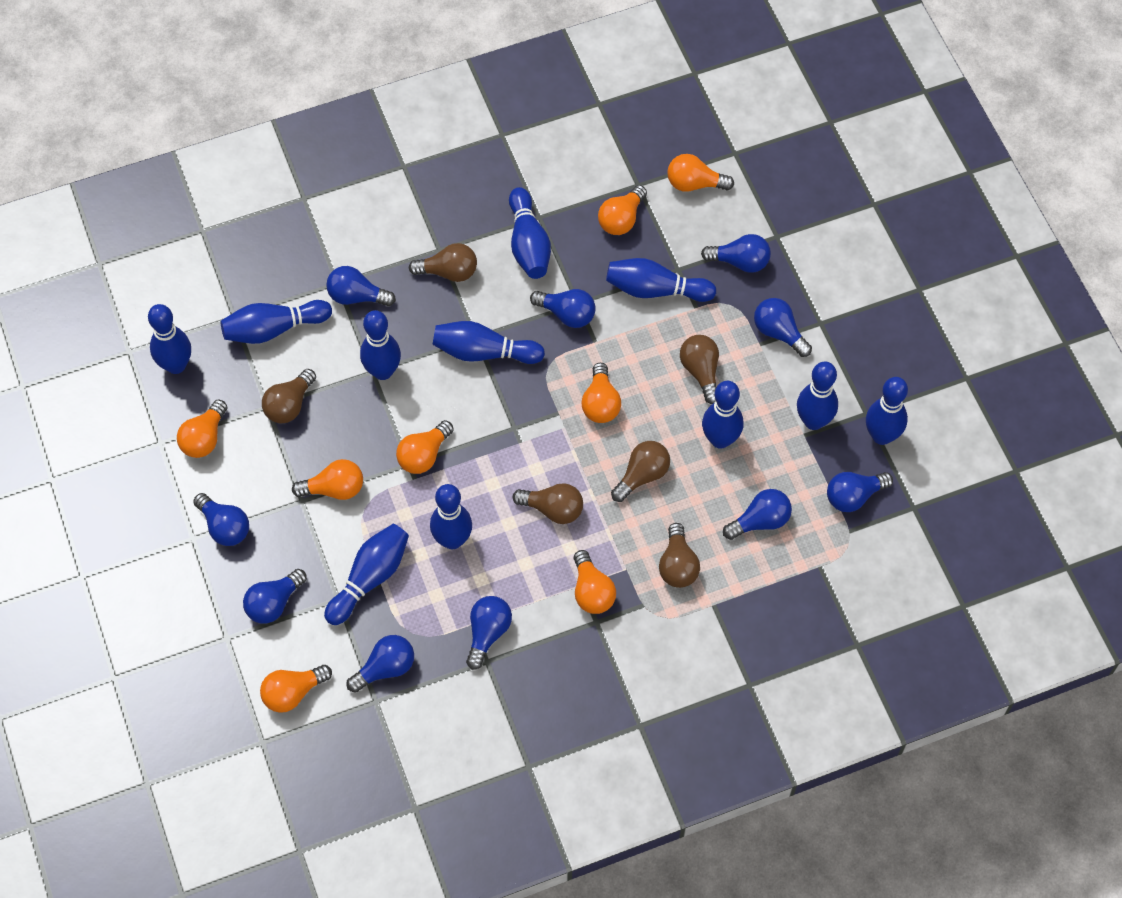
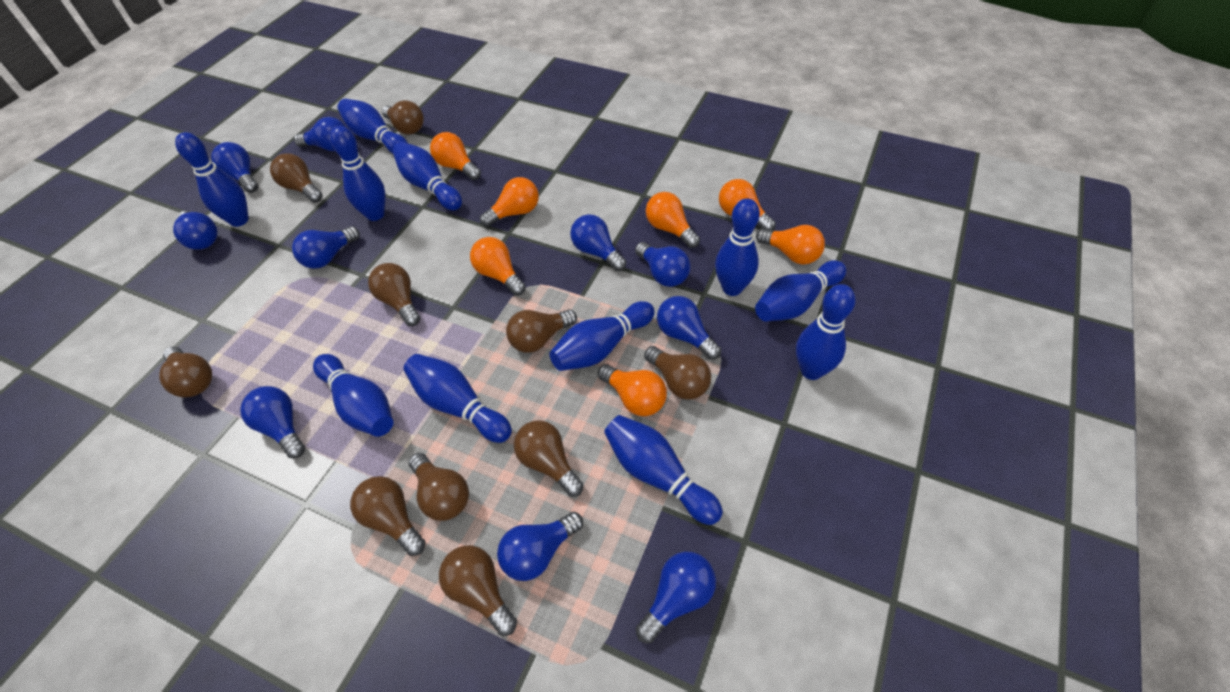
brown light bulb: [262,369,316,423] [409,243,477,282] [513,483,583,524] [611,441,670,502] [659,523,700,588] [680,335,719,404] = 6 -> [159,346,212,397] [270,153,323,203] [350,476,426,556] [368,263,420,326] [382,100,424,135] [409,453,469,521] [439,545,517,636] [506,309,577,353] [514,420,584,497] [644,346,711,400] = 10
orange light bulb: [177,400,228,458] [260,665,332,713] [292,459,363,500] [396,420,454,474] [574,550,616,614] [581,363,621,423] [598,185,647,235] [667,154,734,192] = 8 -> [430,132,481,180] [470,237,526,296] [480,177,539,227] [598,364,667,416] [646,192,700,248] [719,179,776,231] [756,225,825,265] = 7

